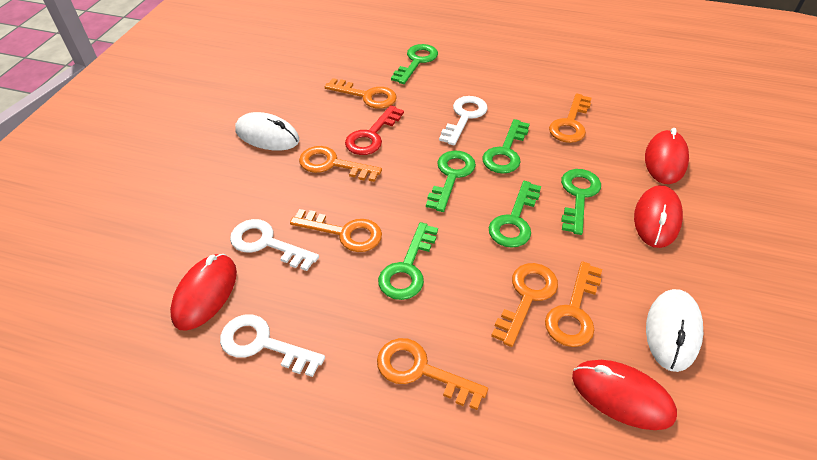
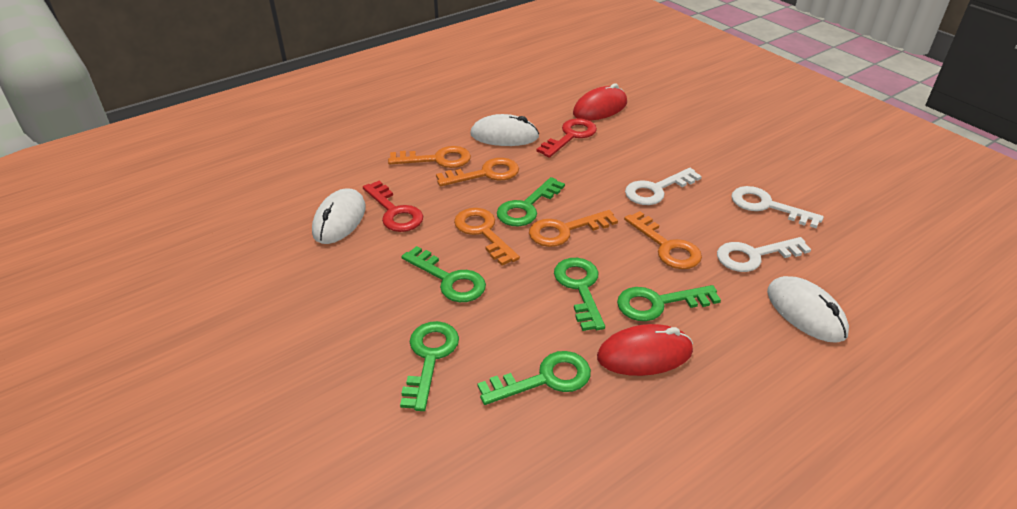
orange key: [290,209,382,252] [299,146,382,182] [325,78,397,109] [377,338,488,410] [491,263,558,347] [545,262,602,347] [549,94,592,143] = 7 -> [388,146,471,168] [436,158,519,186] [454,208,520,266] [529,210,618,247] [624,211,702,269] = 5
red key: [345,105,404,155] = 1 -> [363,181,423,232] [536,118,597,158] = 2
red mouse: [170,254,237,331] [572,360,677,430] [634,185,683,248] [645,128,689,184] = 4 -> [573,83,627,120] [597,324,693,376] = 2
white mouse: [235,112,300,151] [646,289,703,372] = 2 -> [312,188,366,244] [470,114,539,146] [767,276,849,343] = 3

